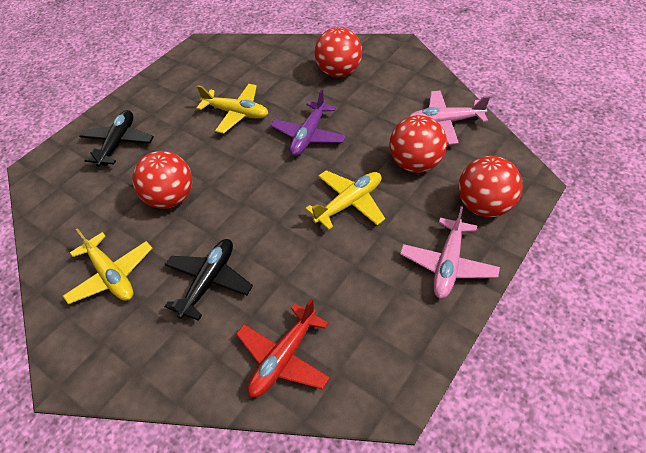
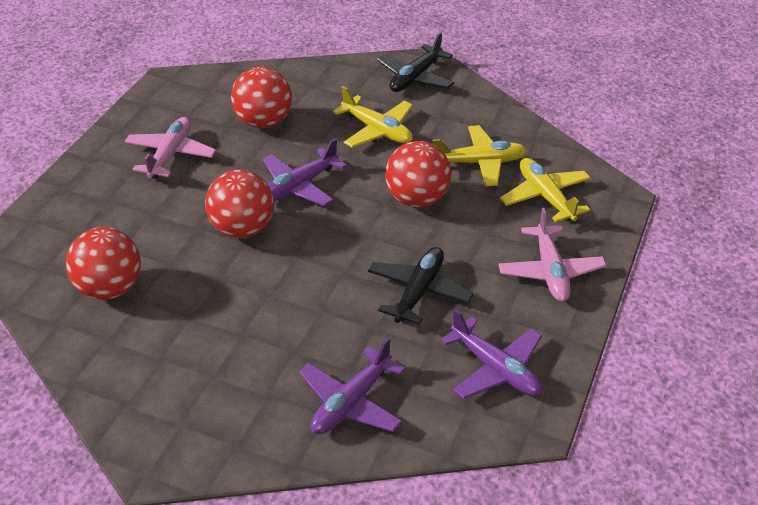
purple plane: [270,89,346,156] = 1 -> [262,138,347,206] [299,338,405,434] [440,309,542,399] = 3
red plane: [236,299,330,397] = 1 -> none = 0

